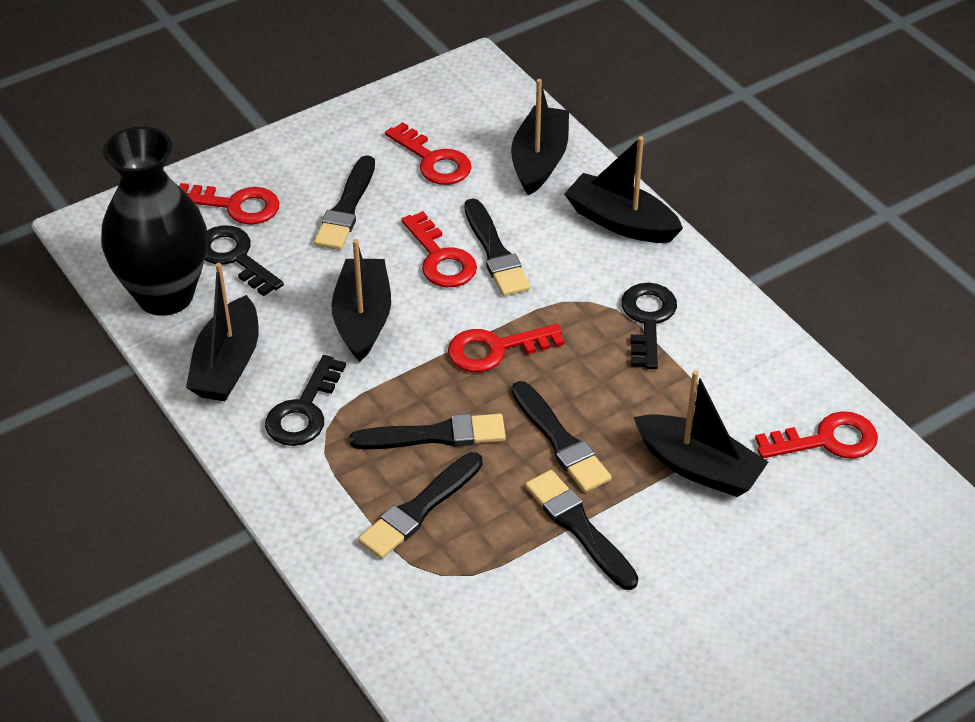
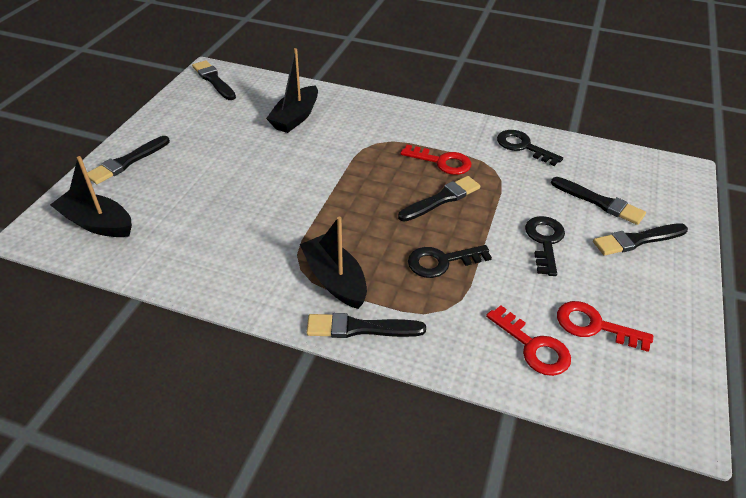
black boat: [186,263,259,401] [331,239,391,362] [511,79,569,196] [565,136,683,243] [634,370,768,497] = 5 -> [50,156,132,237] [266,48,318,133] [300,217,367,309] = 3
black vase: [101,126,207,316] = 1 -> none = 0
red key: [179,183,279,225] [385,122,472,185] [401,211,477,287] [448,324,564,372] [755,411,878,459] = 5 -> [401,144,471,175] [486,305,571,376] [557,301,653,352] = 3

